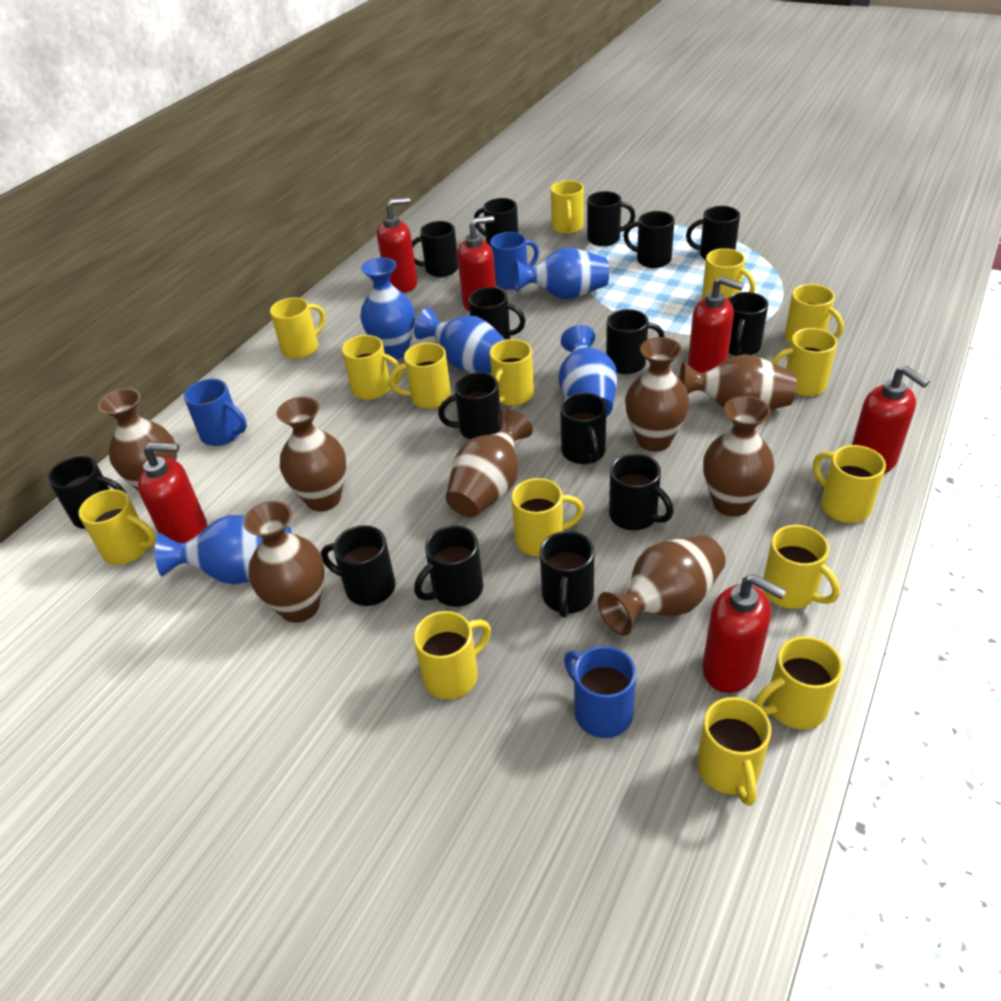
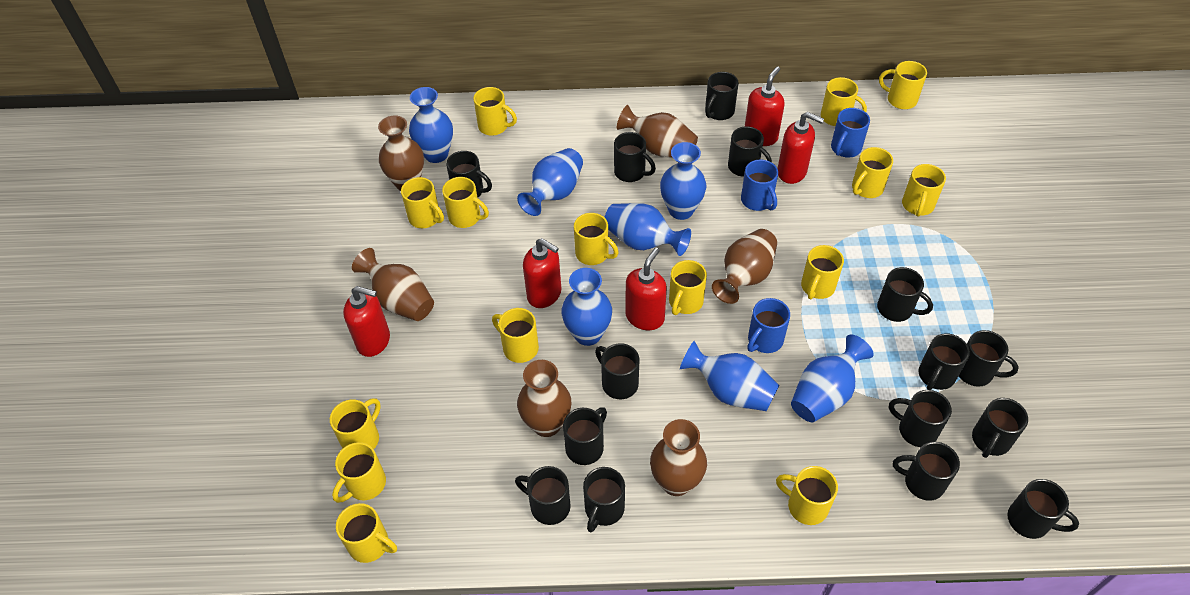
blue vase: [155,515,292,585] [360,257,415,360] [414,307,506,373] [514,247,609,300] [558,325,617,417] = 5 -> [409,87,453,163] [517,148,583,216] [561,268,612,346] [604,203,691,256] [660,142,706,220] [680,341,779,411] [791,335,874,422] = 7
brown vase: [98,388,177,491] [243,501,325,623] [276,397,346,511] [446,409,533,517] [598,535,725,636] [625,337,690,452] [679,354,797,410] [703,396,774,517] = 8 -> [352,248,434,321] [378,115,424,191] [517,360,571,437] [617,105,698,158] [650,419,707,496] [712,229,777,304] = 6
red soap dispenser: [138,443,207,543] [377,197,418,292] [457,216,496,312] [688,276,744,373] [702,574,786,693] [852,366,930,474] = 6 -> [343,286,390,357] [523,238,561,308] [625,247,667,330] [745,66,784,146] [777,112,824,184] = 5

